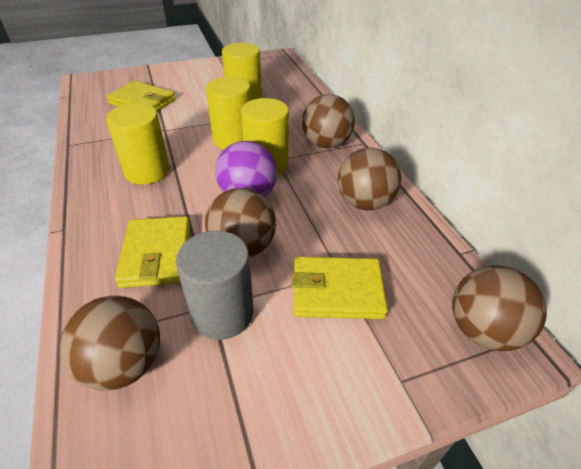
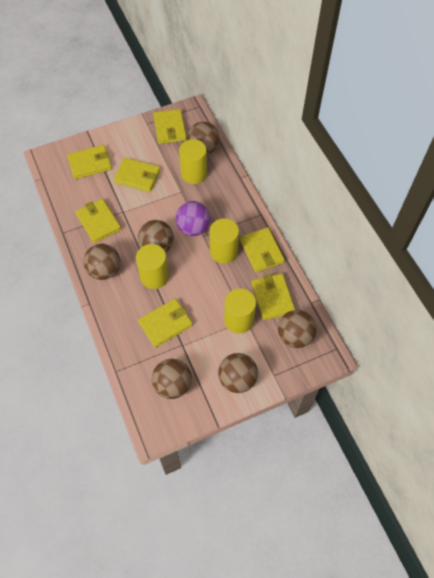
brown ball: [60,295,160,390] [205,188,276,257] [302,94,355,148] [338,148,401,210] [452,265,547,351] = 5 -> [83,244,120,280] [138,220,174,253] [152,359,192,399] [187,122,220,154] [218,353,258,393] [278,310,317,348] = 6
grey cylinder: [176,230,253,340] = 1 -> none = 0
yellow wallet: [107,81,175,111] [115,216,190,288] [292,257,388,319] = 3 -> [67,145,112,179] [76,199,121,243] [114,158,161,192] [138,299,193,348] [153,109,187,144] [240,227,285,273] [252,273,295,320] = 7

